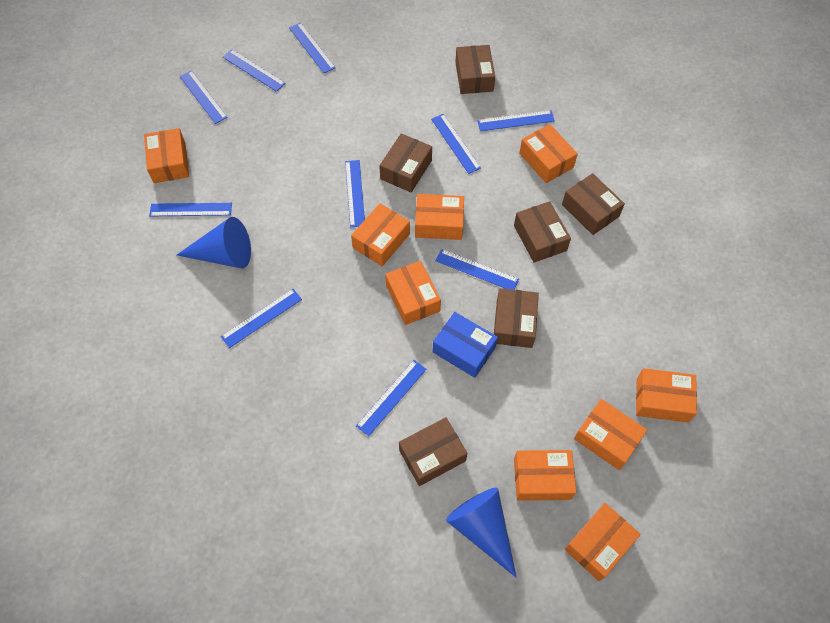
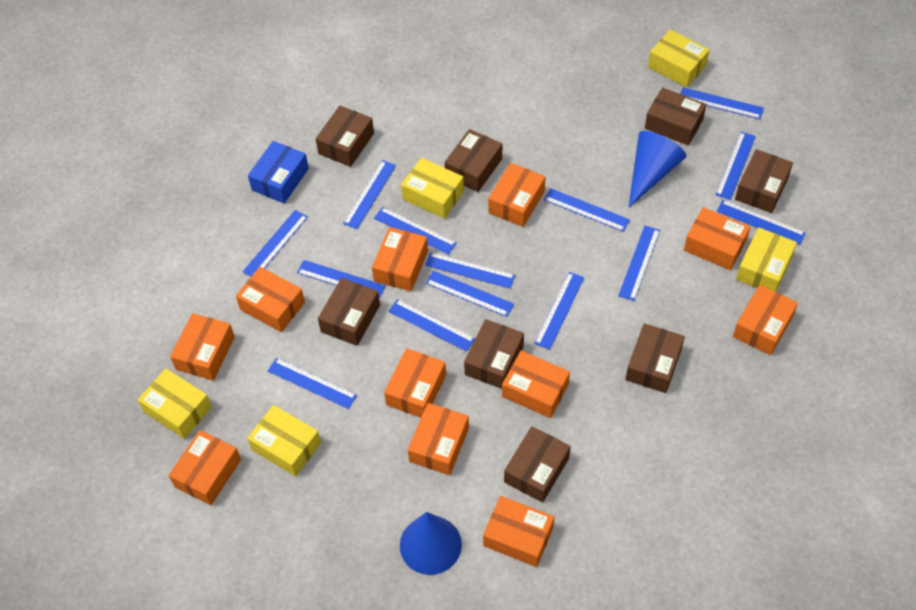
blue ruler: [149,203,232,216] [180,70,228,124] [221,289,302,348] [223,49,286,92] [289,23,335,73] [345,160,365,227] [356,360,427,436] [431,114,481,174] [436,249,519,290] [477,110,555,131] = 10 -> [242,210,308,277] [268,358,357,409] [297,260,386,299] [343,160,396,229] [374,207,457,255] [388,299,475,352] [425,252,515,288] [426,271,514,317] [534,272,584,350] [544,188,630,232] [618,226,660,301] [680,87,764,119] [715,132,756,200] [717,200,806,245] = 14
brown box: [379,133,432,192] [399,417,467,486] [455,45,495,94] [494,288,539,348] [514,201,571,263] [562,173,625,235] = 6 -> [316,105,374,167] [318,278,380,346] [445,129,502,192] [464,319,524,389] [504,426,571,503] [625,323,685,393] [645,88,706,145] [735,149,793,213] = 8
orange box: [144,128,189,183] [351,203,410,266] [385,261,441,325] [415,194,464,240] [514,450,576,501] [519,124,578,183] [564,503,641,581] [574,399,647,470] [636,368,697,423] = 9 -> [169,430,241,505] [170,313,235,381] [236,267,305,332] [372,227,428,291] [384,348,446,418] [408,403,469,475] [483,496,554,567] [488,163,545,227] [502,351,570,418] [684,207,750,270] [733,285,798,355] = 11
yellow box: none = 0 -> [138,368,212,439] [247,405,321,476] [401,158,464,219] [648,29,709,88] [736,227,797,292] = 5

